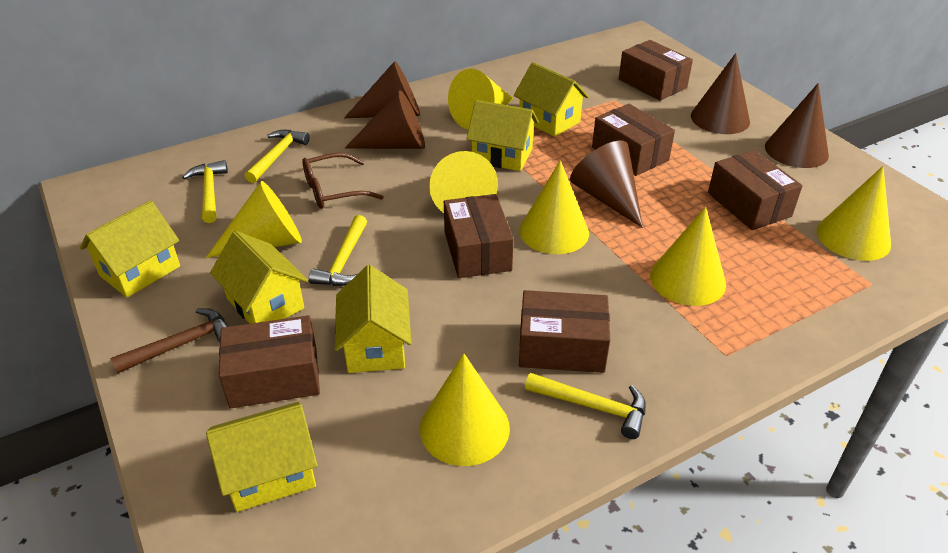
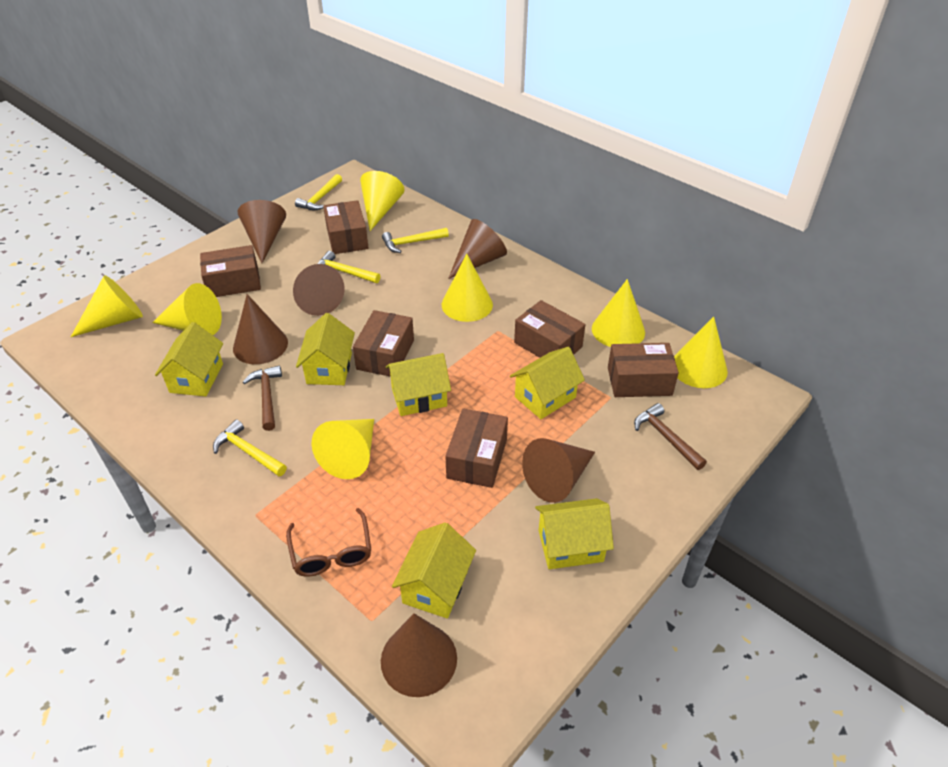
brown cone: [344,61,420,118] [345,90,425,149] [570,141,643,228] [691,53,750,134] [765,83,829,168] = 5 -> [233,294,288,364] [238,200,286,263] [293,264,345,316] [381,613,457,697] [448,219,507,279] [522,438,595,503] = 6
brown hammer: [110,308,229,374] = 1 -> [243,366,282,431] [634,403,707,470] = 2

